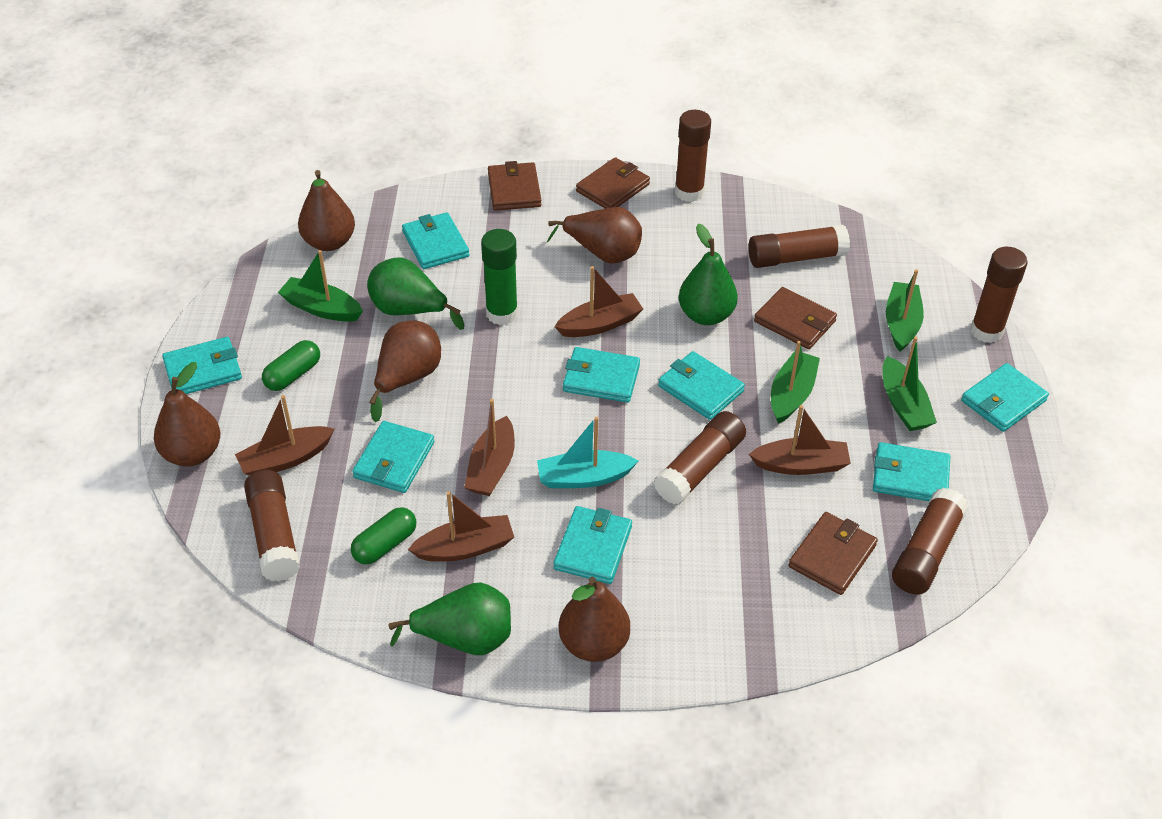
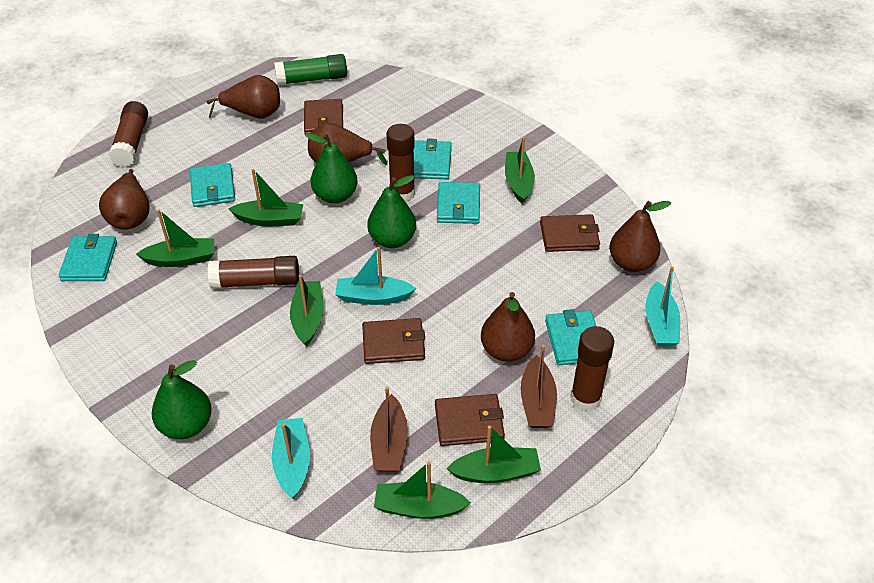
brown boat: [235,395,334,475] [408,491,514,562] [464,399,515,496] [554,266,643,337] [749,405,851,475] = 5 -> [370,387,408,472] [521,345,557,428] = 2
brown glue stick: [244,470,300,581] [654,411,746,505] [675,110,711,202] [748,225,850,268] [892,488,968,595] [970,247,1028,343] = 6 -> [109,101,148,167] [208,256,299,289] [387,124,415,202] [570,326,614,411] = 4
green boat: [278,250,363,322] [771,341,820,424] [883,337,937,431] [886,269,924,352] = 4 -> [136,209,214,267] [229,169,303,226] [290,274,324,347] [374,462,471,519] [446,426,541,483] [505,137,535,204] = 6
green capsule: [262,340,320,391] [351,507,416,565] = 2 -> none = 0
turquoise boat: [537,417,639,488] = 1 -> [272,418,310,499] [335,247,416,305] [646,266,680,347] = 3
turquoise wallet: [162,337,242,394] [352,421,434,493] [402,212,469,269] [554,506,632,584] [563,347,640,403] [658,351,745,420] [873,442,950,501] [961,363,1049,432] = 8 -> [59,234,117,281] [190,163,235,207] [414,138,452,179] [437,182,480,224] [545,309,596,365] = 5

